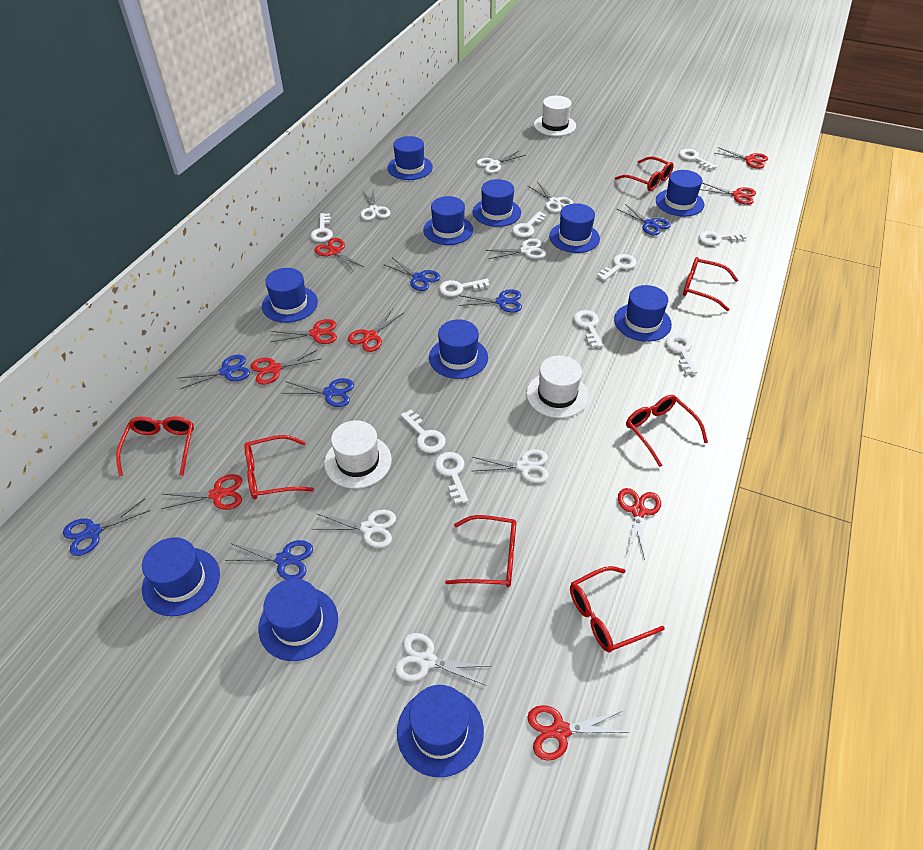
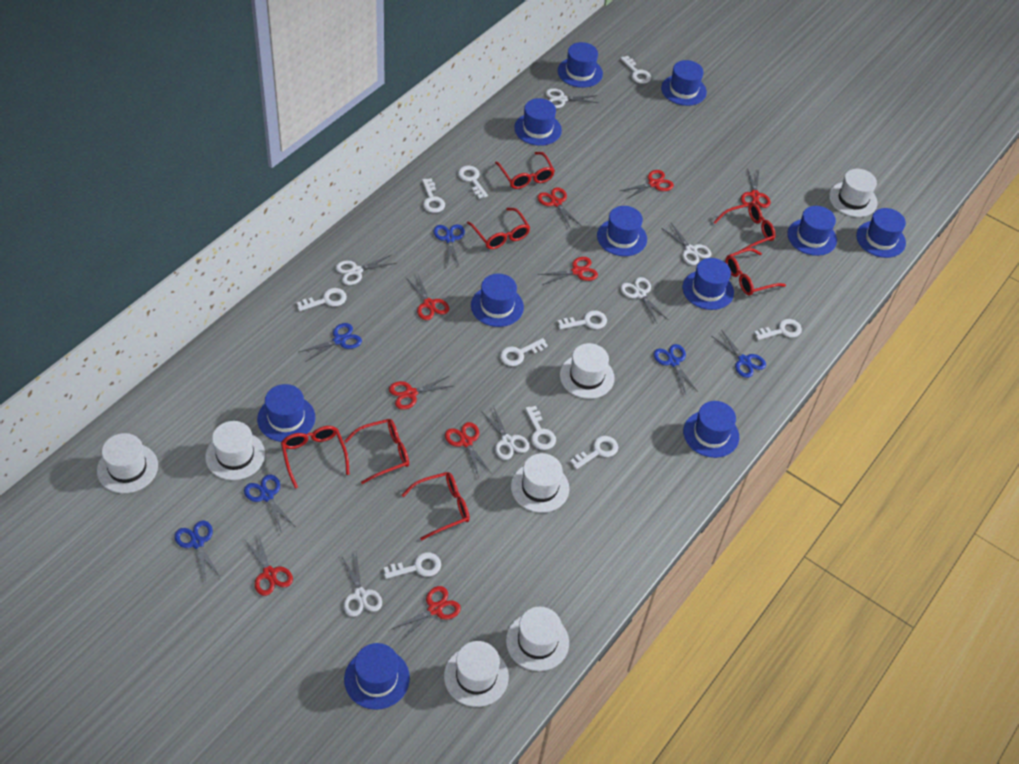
blue scissors: [63,499,151,556] [179,355,250,389] [225,540,313,580] [281,378,354,407] [383,258,440,291] [459,289,522,313] [617,204,671,235] = 7 -> [175,521,221,582] [244,475,295,533] [299,323,362,362] [433,224,465,268] [653,344,698,394] [712,331,766,378] = 6
white hat: [324,420,392,489] [526,356,589,418] [534,96,576,136] = 3 -> [97,433,158,493] [205,421,265,480] [444,641,509,707] [506,607,569,671] [511,453,569,513] [560,343,615,399] [829,169,878,217] = 7
white scissors: [312,510,396,548] [360,188,390,220] [395,633,492,686] [472,449,549,483] [476,151,525,173] [486,239,546,259] [528,182,574,213] = 7 -> [336,255,397,285] [342,553,382,617] [480,406,530,460] [546,88,599,108] [620,277,668,323] [661,223,711,265] = 6

